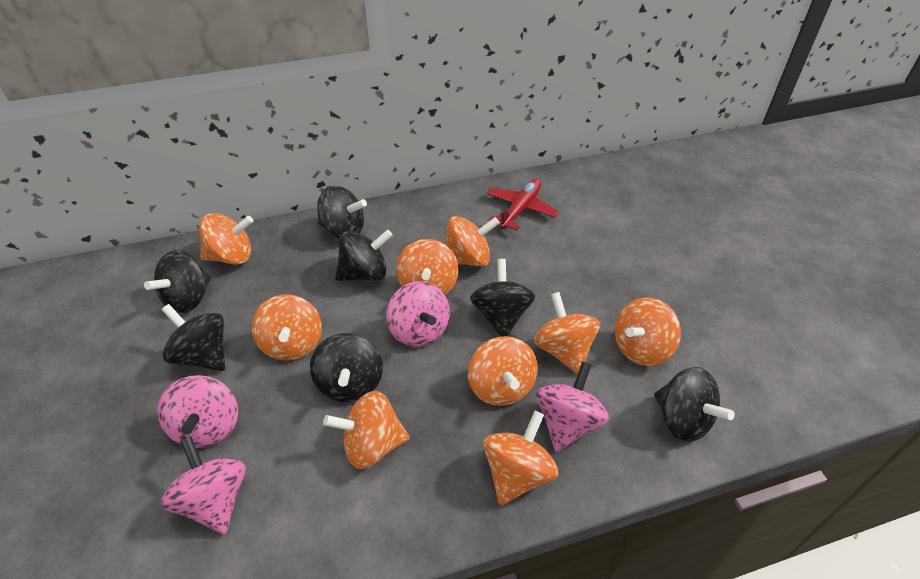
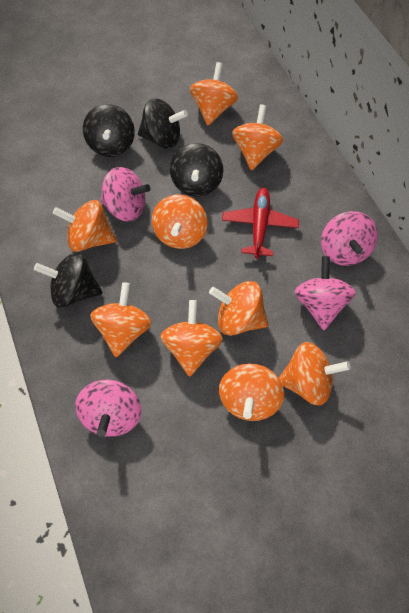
black spinning top: [144,250,211,313] [161,304,225,371] [310,333,383,402] [317,186,367,240] [335,230,393,281] [470,259,535,337] [654,367,735,442] = 7 -> [34,252,102,308] [83,104,135,157] [138,99,188,149] [170,143,223,197] = 4

